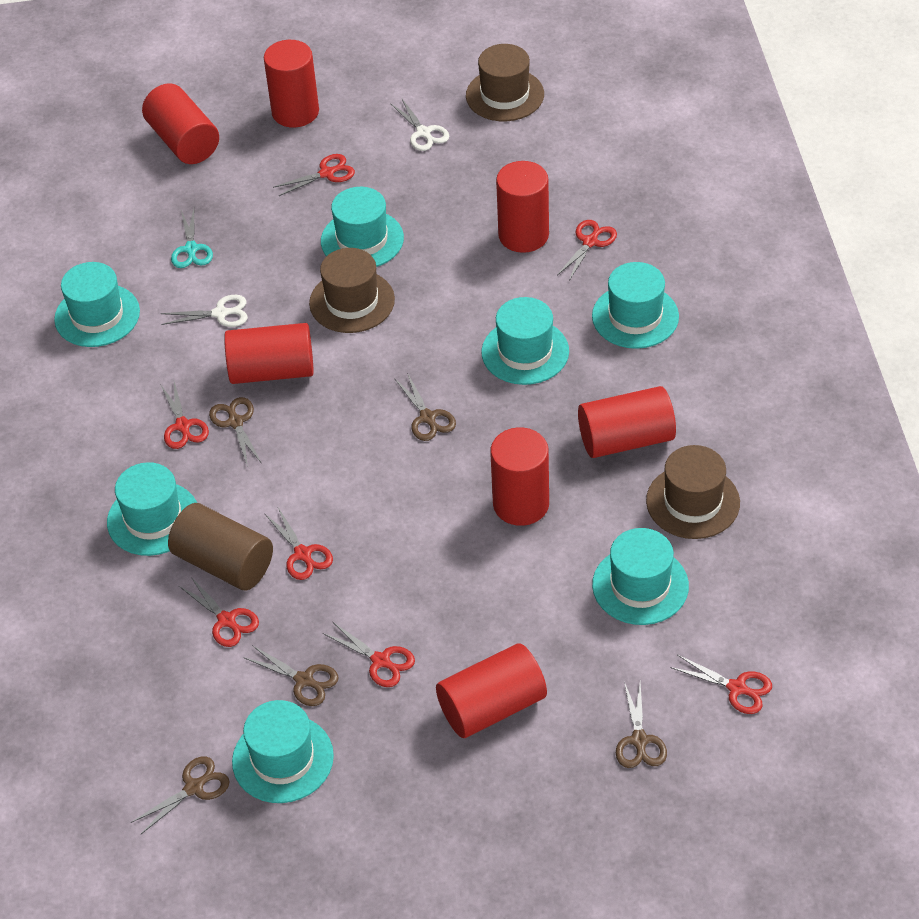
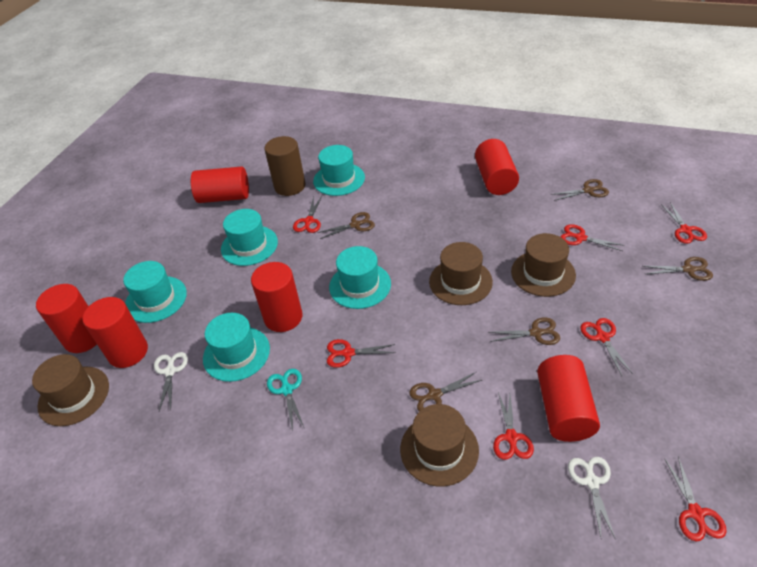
brown hat: [309,248,395,333] [466,44,544,121] [646,445,740,539] = 3 -> [32,354,109,426] [400,404,479,487] [429,242,493,305] [511,233,576,297] = 4
red cylinder: [142,84,219,164] [224,323,314,384] [264,40,319,127] [436,643,547,738] [490,428,549,526] [496,161,549,253] [578,386,676,458] = 7 -> [36,284,97,353] [82,297,148,368] [191,166,249,203] [251,262,302,332] [475,139,519,195] [537,355,600,442] = 6
turquoise hat: [54,262,140,347] [107,462,197,556] [232,700,334,803] [321,187,404,267] [481,297,569,385] [592,262,679,349] [592,528,689,625] = 7 -> [123,261,187,323] [203,313,270,382] [221,209,278,266] [313,145,365,196] [329,246,391,309] = 5

